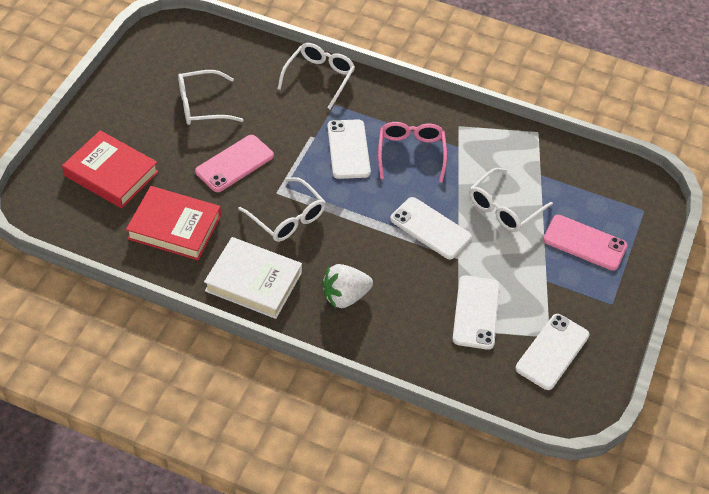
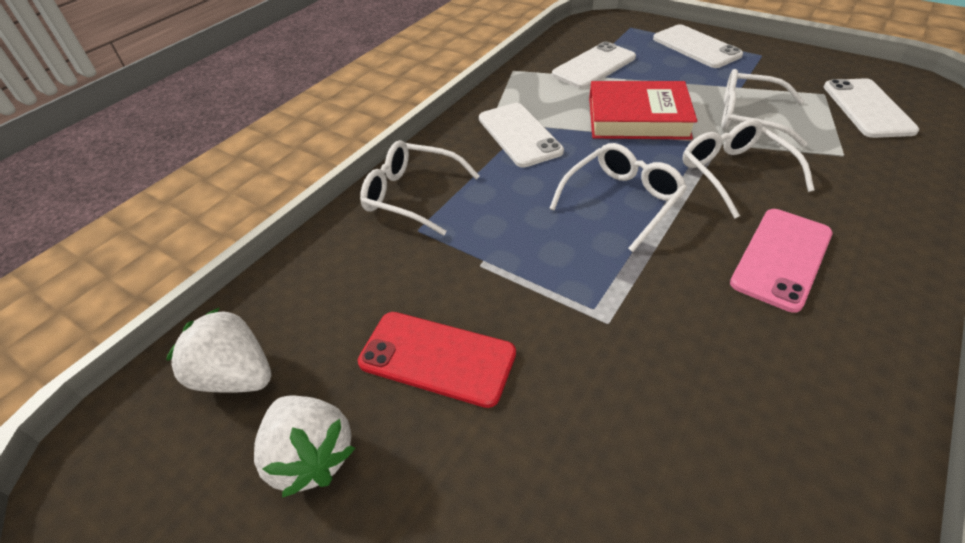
pink glasses: [378,122,447,183] = 1 -> none = 0
pink phone: [195,135,274,192] [543,215,627,271] = 2 -> [730,209,833,313] = 1
red book: [62,130,159,208] [126,186,221,260] = 2 -> [589,81,697,140] = 1
red phone: none = 0 -> [358,312,516,408] = 1
white book: [204,237,302,319] = 1 -> none = 0
white strawberry: [322,264,373,308] = 1 -> [166,307,271,393] [254,395,355,498] = 2

